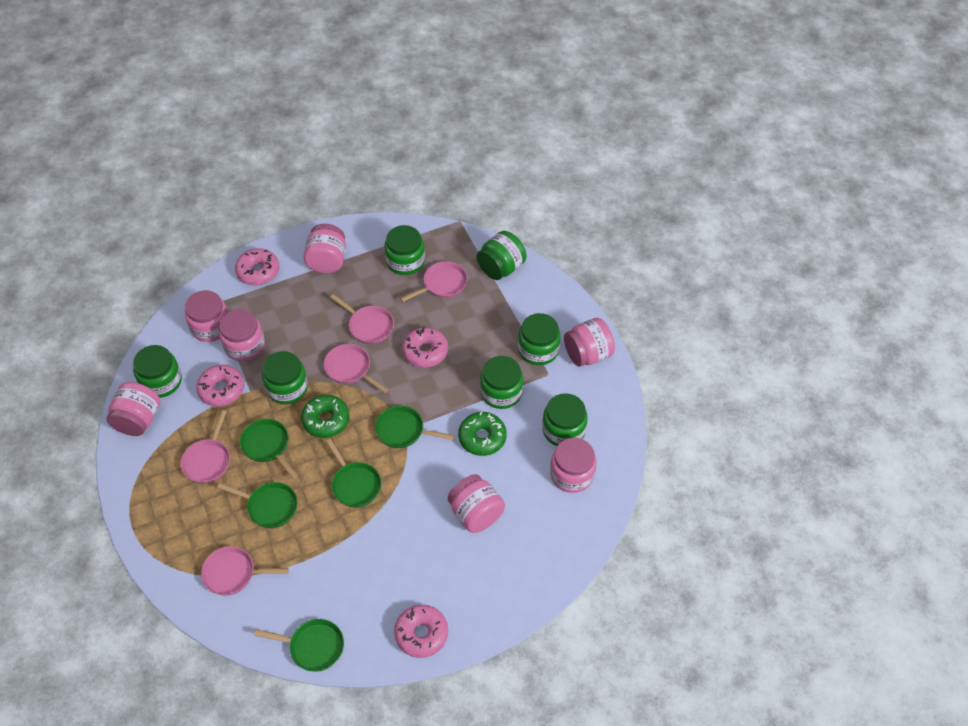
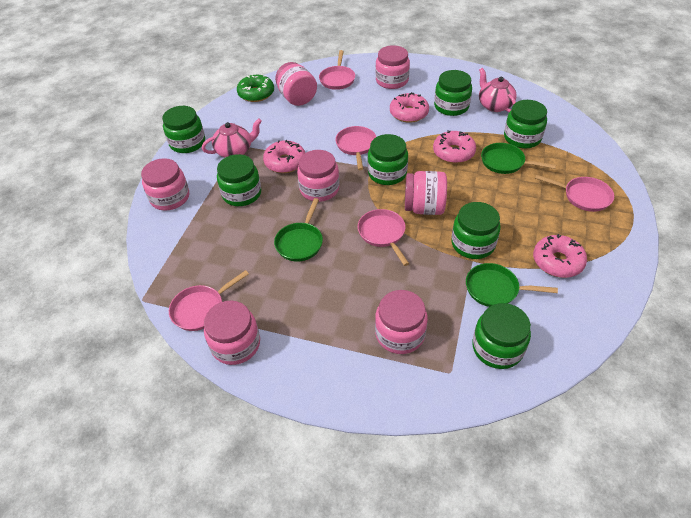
green donut: [301,395,350,438] [458,412,507,456] = 2 -> [237,75,274,102] = 1
green pan: [217,482,298,528] [240,419,298,479] [254,619,344,672] [326,439,381,507] [375,406,454,448] = 5 -> [274,198,323,261] [466,263,558,307] [481,143,556,174] = 3
pink teapot: none = 0 -> [202,119,262,158] [479,68,517,112] = 2

